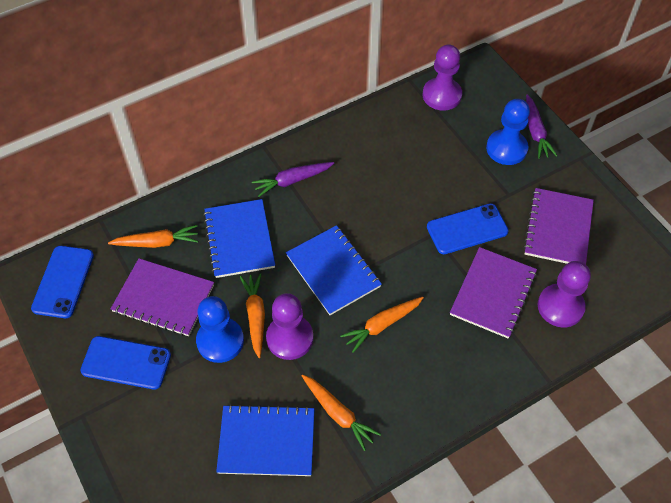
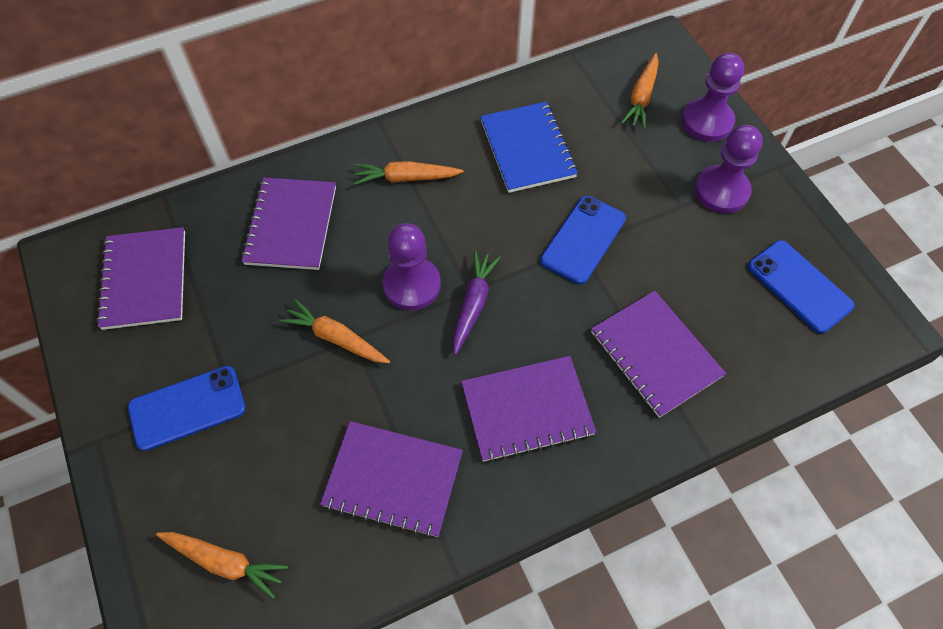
blue notebook: [203,199,275,278] [216,404,315,476] [286,225,382,315] = 3 -> [480,102,578,193] = 1
blue pawn: [196,296,244,363] [486,99,530,165] = 2 -> none = 0
purple carrot: [252,162,334,197] [526,95,557,159] = 2 -> [453,250,501,355] = 1
purple notebook: [111,258,214,336] [450,247,537,339] [523,188,594,264] = 3 -> [96,227,185,330] [241,177,336,270] [320,421,463,538] [461,356,596,462] [591,291,726,418] = 5

